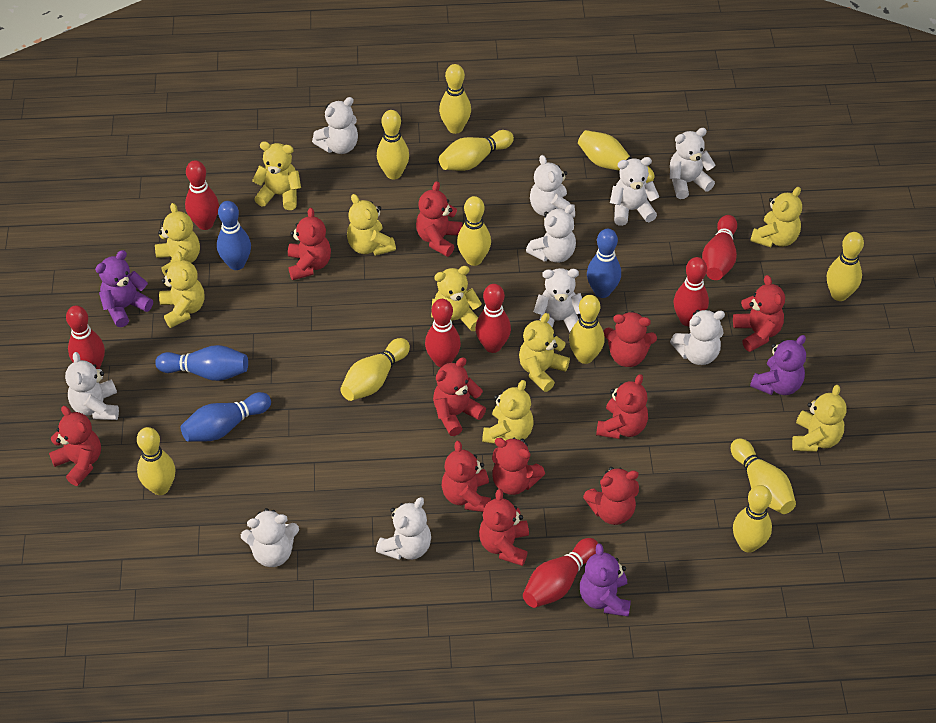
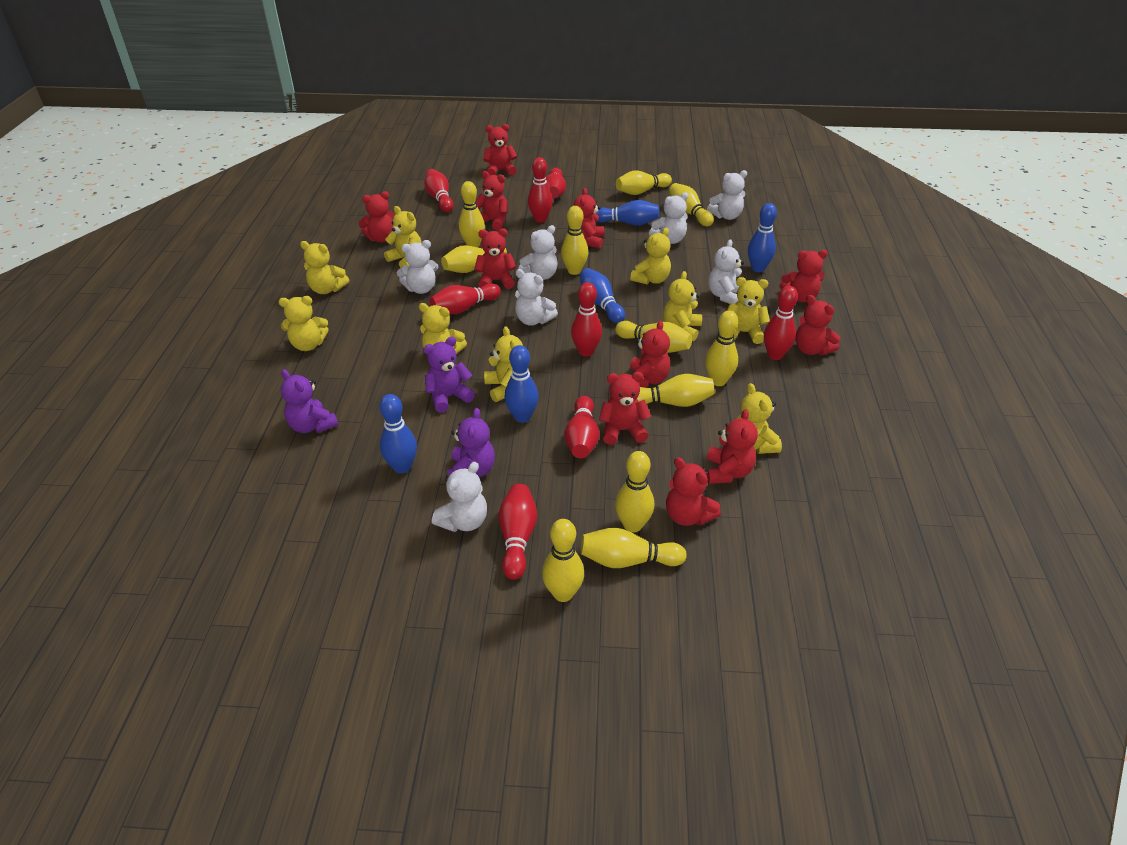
blue bowling pin: [155,345,248,381] [180,392,271,442] [217,201,251,270] [587,229,621,298] = 4 -> [380,394,417,474] [504,345,539,423] [580,268,625,323] [596,200,659,226] [748,203,777,272] = 5
red bowling pin: [66,306,105,369] [185,160,219,230] [425,299,461,367] [476,284,511,353] [523,538,598,608] [674,257,709,326] [702,215,737,280] = 7 -> [424,169,454,212] [430,283,501,314] [499,484,537,580] [528,157,553,223] [546,168,566,198] [564,396,599,458] [571,282,602,357] [764,286,798,360] = 8
white teddy bear: [65,352,119,420] [241,508,299,567] [312,97,358,154] [376,497,431,560] [526,204,576,263] [530,155,575,218] [533,268,582,332] [610,157,659,226] [670,128,715,199] [670,310,725,365] = 10 -> [397,240,438,294] [432,462,487,532] [515,269,558,326] [518,225,558,280] [649,192,689,244] [707,170,747,220] [708,239,744,304] = 7

